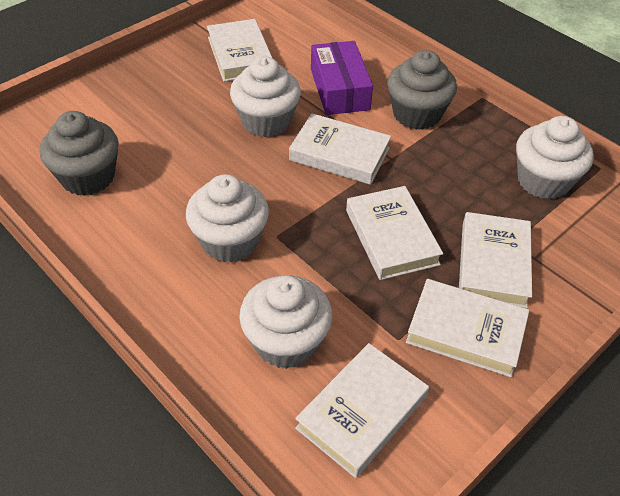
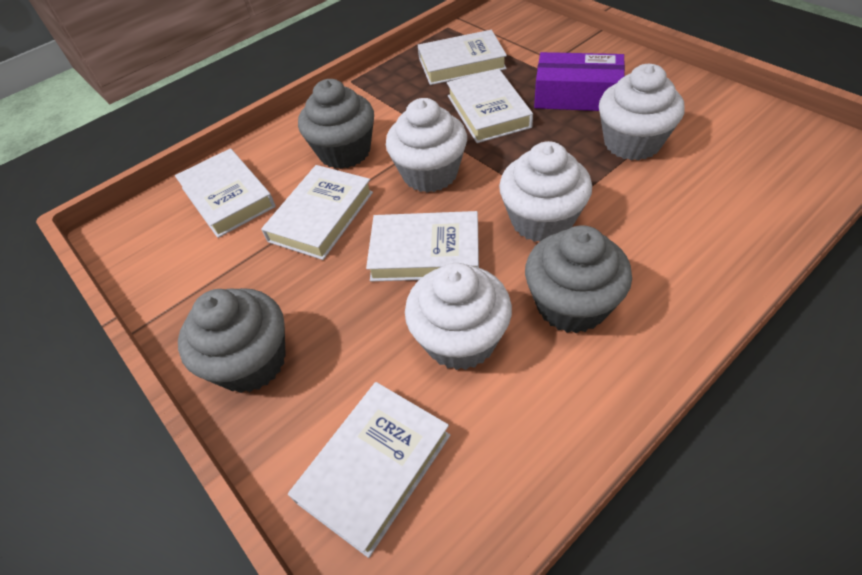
grey cupcake: [40,111,119,196] [387,50,457,130] = 2 -> [178,288,286,393] [298,79,374,169] [525,225,632,333] = 3

